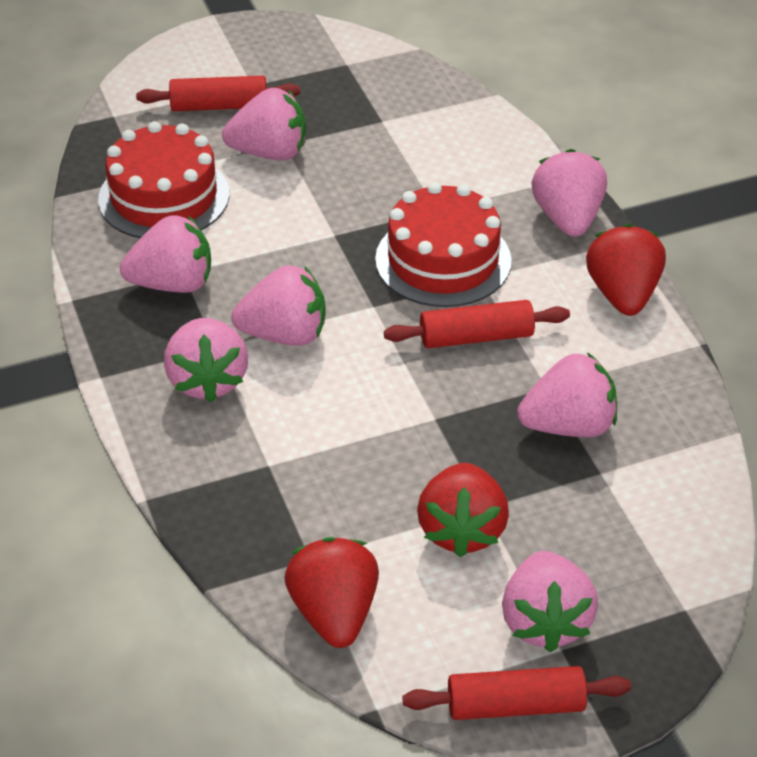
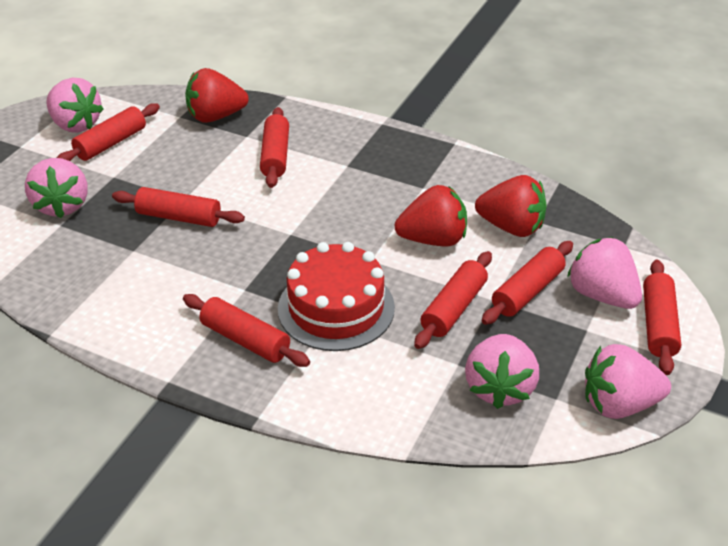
pink strawberry: [120,215,211,293] [164,318,248,402] [222,88,306,160] [231,265,326,346] [502,551,598,652] [517,352,617,437] [531,149,607,237] = 7 -> [25,158,88,218] [47,78,104,133] [465,334,539,409] [567,237,642,309] [585,344,671,419] = 5
red cake: [98,121,229,238] [375,182,511,307] = 2 -> [278,242,395,351] = 1
red rolling pin: [136,76,300,111] [384,300,570,348] [402,666,631,720] = 3 -> [57,103,160,161] [112,187,245,227] [183,294,310,367] [260,107,289,188] [414,251,492,349] [482,241,573,325] [643,260,681,375] = 7

